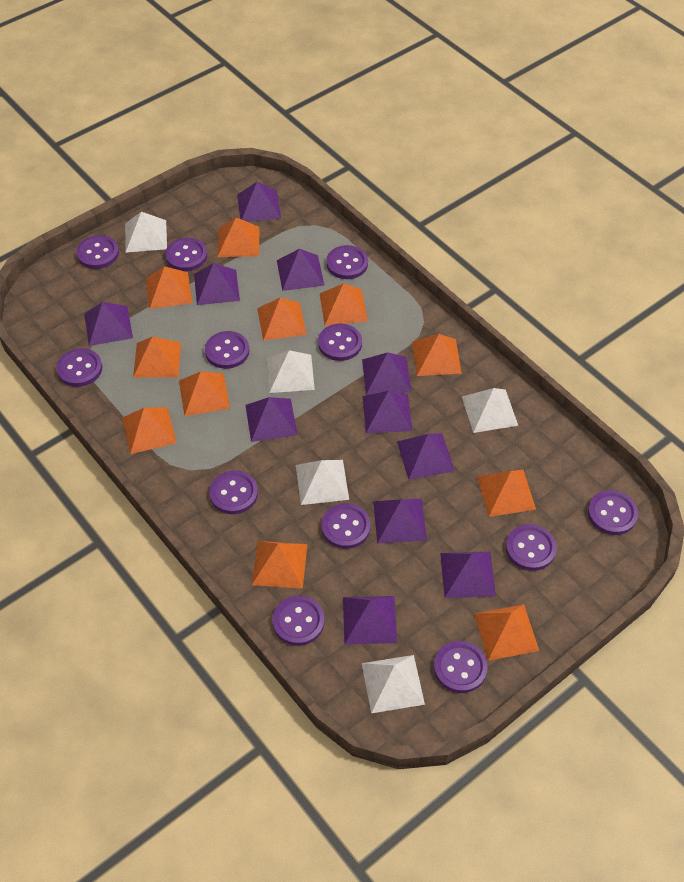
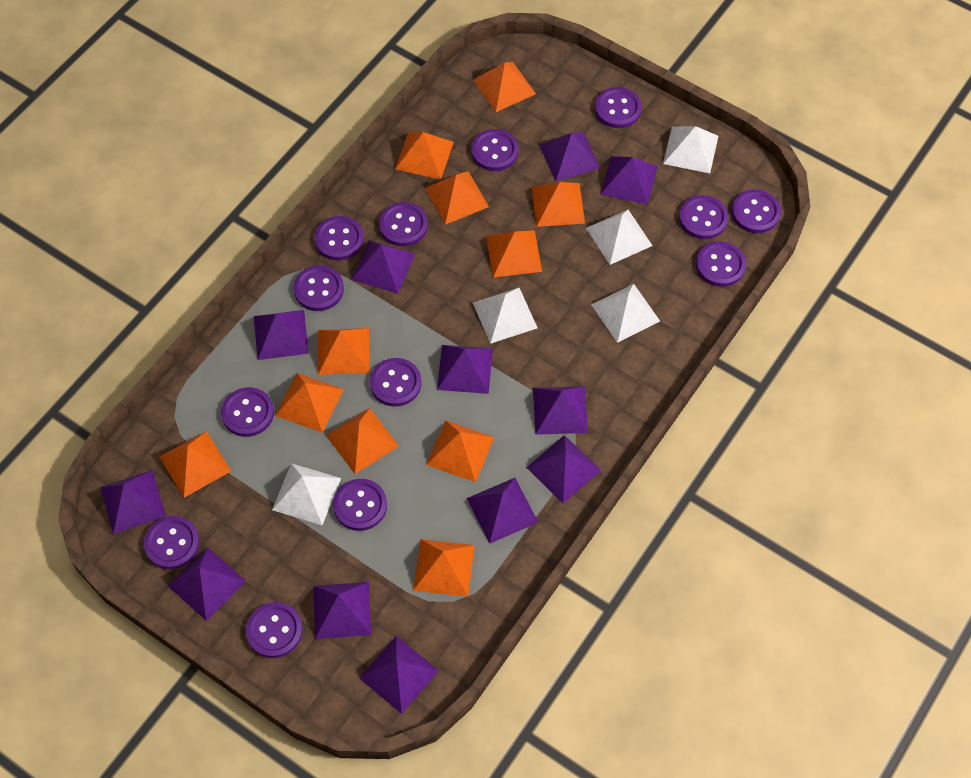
purple button: [56,348,102,387] [76,235,119,269] [165,238,207,271] [205,331,249,369] [209,470,258,514] [272,596,324,646] [318,324,362,361] [321,503,371,549] [326,245,368,279] [434,641,488,693] [506,524,556,571] [588,490,638,535] = 12 -> [144,516,200,569] [221,387,274,437] [246,602,303,658] [293,265,344,311] [314,216,364,261] [333,479,387,531] [370,358,422,406] [379,202,428,246] [471,129,518,171] [595,87,642,128] [679,195,728,239] [696,241,746,287] [732,189,781,233] = 13
purple pyramid: [84,302,133,346] [194,263,240,305] [237,182,281,222] [245,397,297,442] [277,249,325,291] [343,596,397,644] [362,352,411,395] [362,391,412,434] [373,499,427,544] [397,433,455,480] [440,552,496,598] = 11 -> [100,470,166,534] [168,547,246,621] [254,310,309,360] [314,582,371,639] [351,240,415,294] [359,636,439,714] [437,345,493,394] [467,478,538,544] [526,435,601,503] [533,386,588,435] [539,132,601,181] [600,156,658,205] = 12

